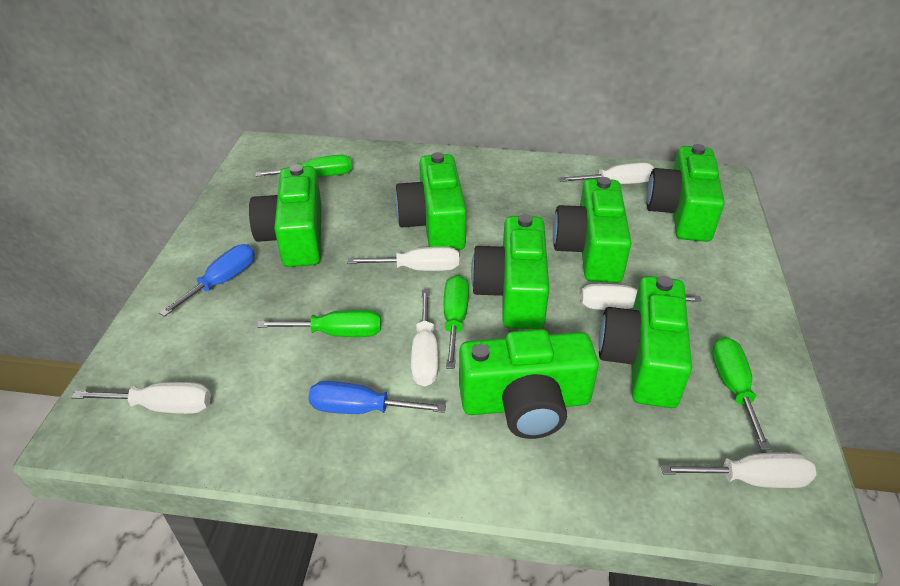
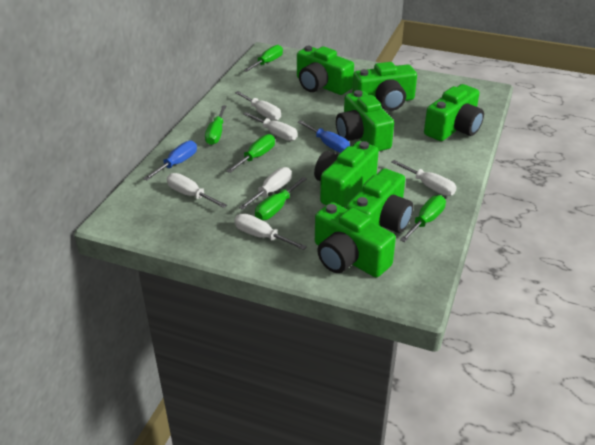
green screwdriver: [255,155,352,177] [257,310,381,337] [444,275,469,369] [712,337,771,450] = 4 -> [205,105,226,145] [226,134,275,173] [244,45,283,72] [255,177,307,220] [400,195,446,242] = 5

